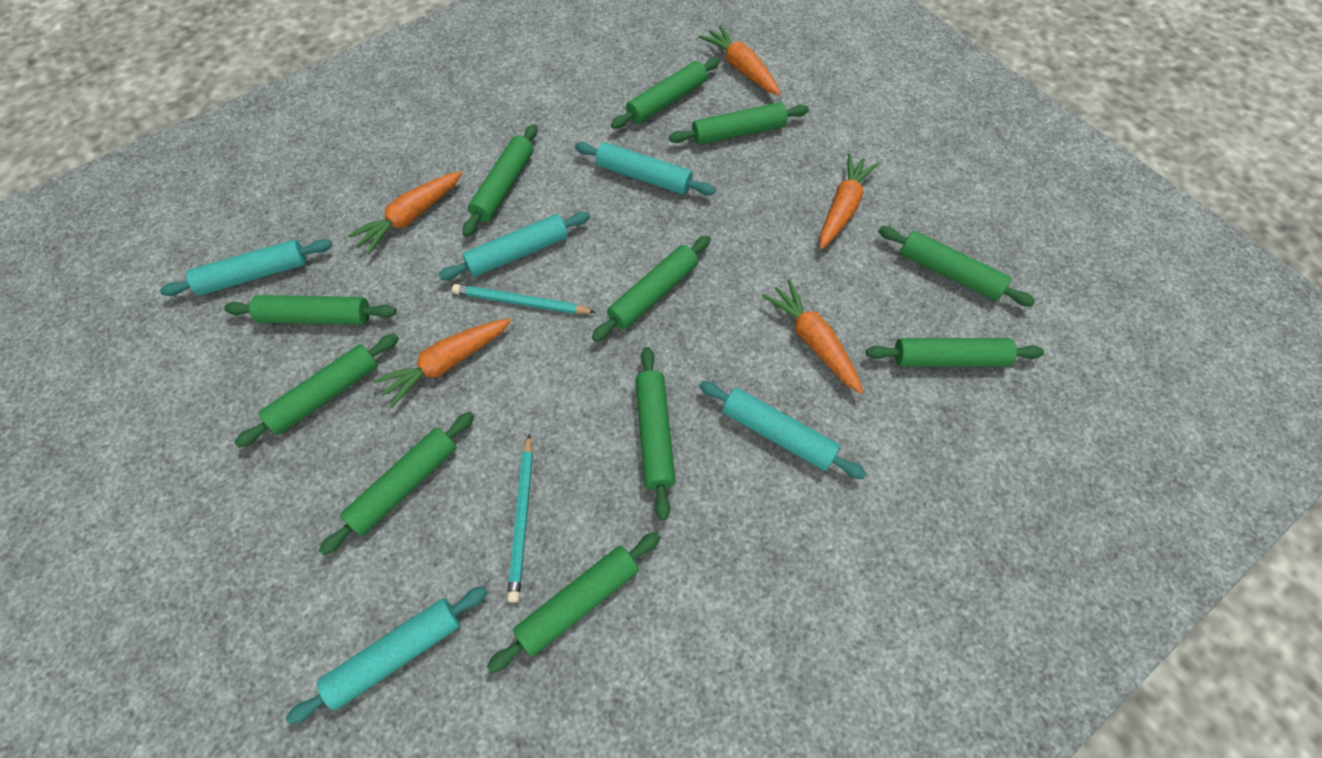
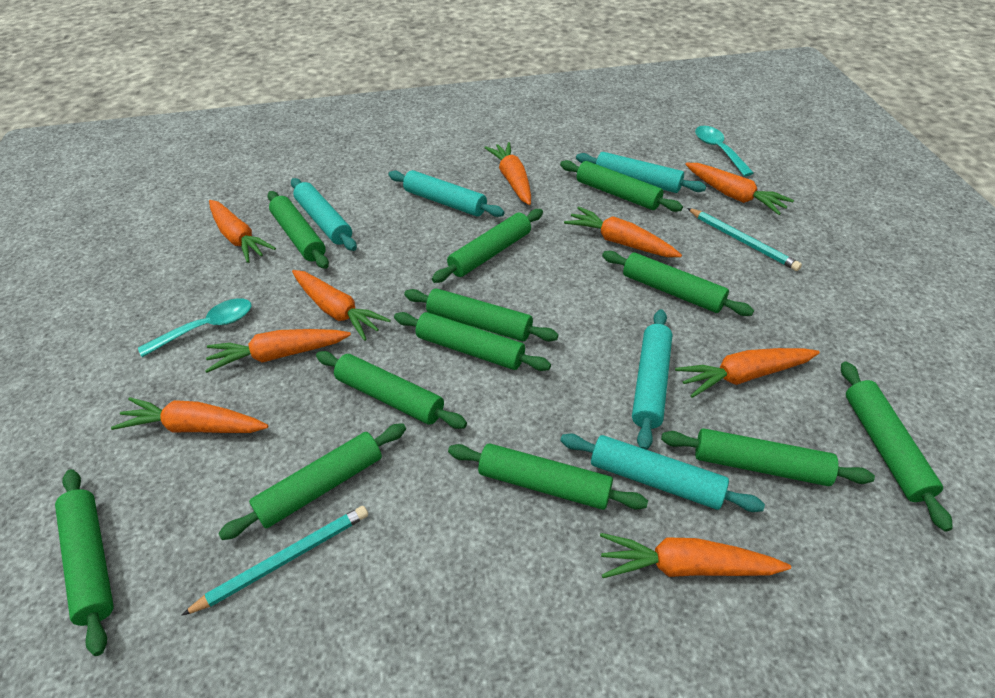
green rolling pin: [224,295,396,325] [234,334,399,448] [319,412,474,555] [462,124,538,237] [487,532,661,673] [592,235,711,342] [611,57,720,129] [635,347,676,520] [669,102,809,145] [866,338,1044,367] [878,226,1035,306] = 11 -> [55,469,114,656] [218,423,406,540] [267,191,329,269] [316,351,467,429] [394,312,551,371] [404,288,558,341] [432,209,543,283] [448,443,648,510] [560,160,683,212] [602,251,754,316] [661,428,875,486] [841,361,953,531] = 12
orange carrot: [348,171,462,255] [373,318,511,408] [699,25,781,96] [762,279,863,394] [820,153,879,249] = 5 -> [111,397,268,433] [205,329,351,373] [209,200,276,263] [292,270,391,341] [484,142,531,205] [564,207,682,257] [600,533,791,578] [675,348,820,398] [685,163,794,215] = 9
turquoise spoon: none = 0 -> [138,298,251,357] [695,126,754,176] = 2

